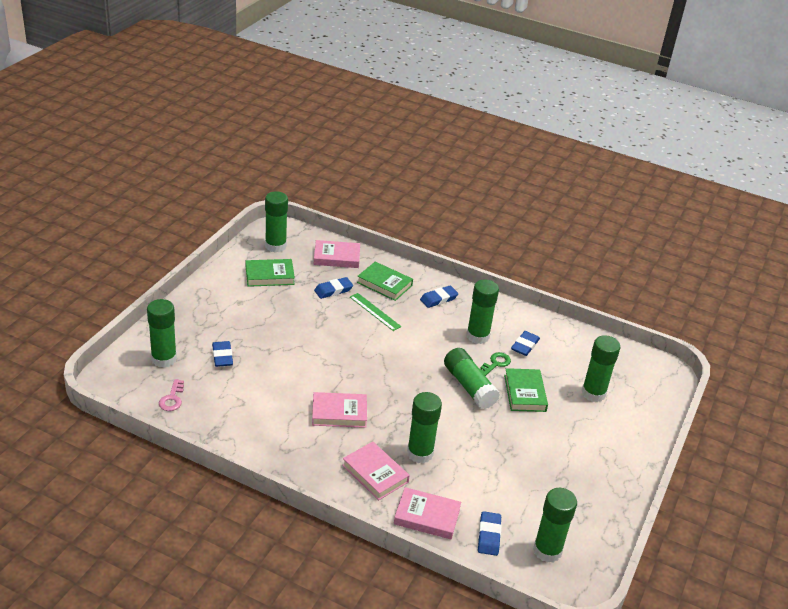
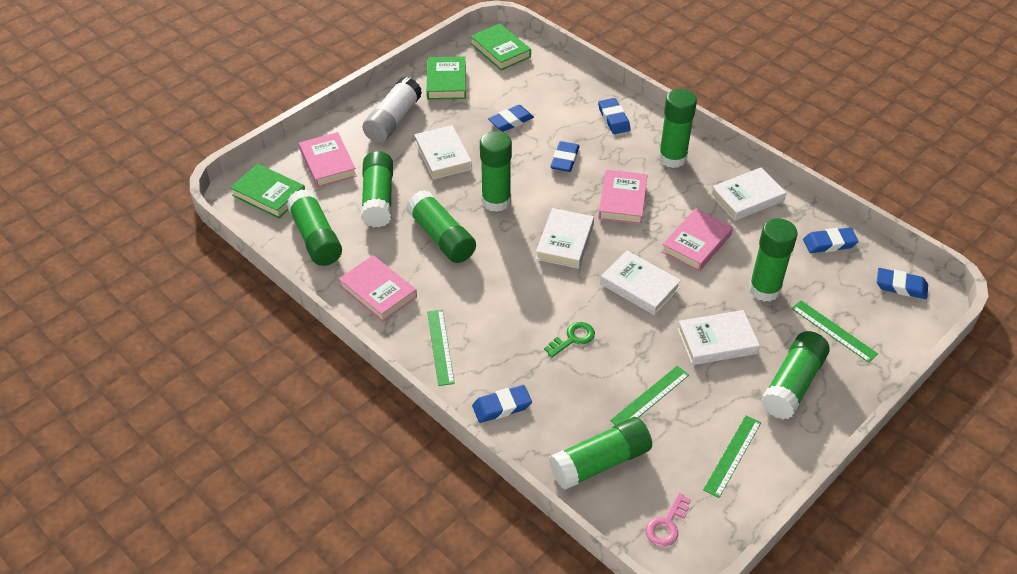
blue eraser: [212,341,233,367] [314,277,353,299] [420,286,458,308] [478,511,501,556] [511,331,540,356] = 5 -> [472,385,532,423] [488,105,534,132] [550,141,580,172] [598,98,631,134] [803,227,859,253] [877,268,928,299] = 6
green glue stick: [147,299,177,368] [265,191,288,253] [407,392,442,464] [444,348,500,409] [466,279,499,344] [533,488,577,563] [581,335,620,402] = 7 -> [287,189,342,266] [361,151,393,228] [406,190,476,263] [480,131,512,212] [549,417,652,490] [658,89,697,168] [749,218,797,302] [761,331,830,419] = 8
green ruler: [350,293,402,331] = 1 -> [427,310,455,386] [610,366,689,425] [703,415,761,498] [791,300,878,363] = 4
white book: none = 0 -> [414,125,472,180] [536,208,594,269] [600,251,681,315] [678,310,760,365] [710,167,787,221] = 5
white glue stick: none = 0 -> [363,77,422,143] = 1

